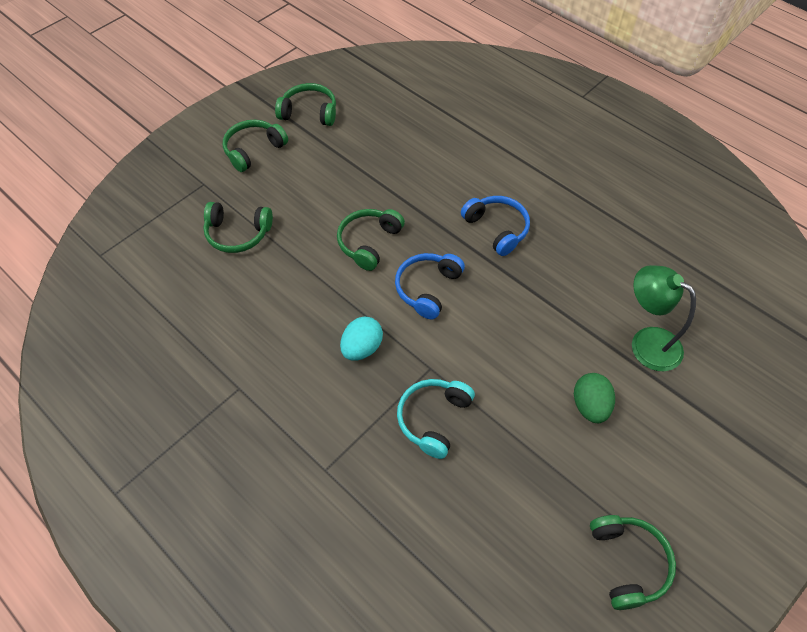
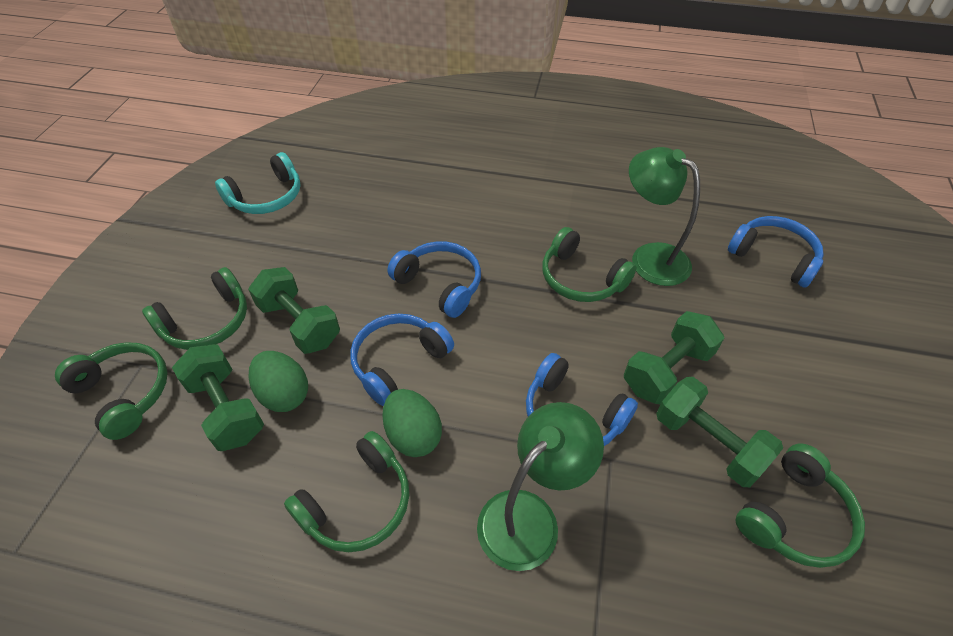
blue headphones: [395,253,465,319] [461,196,530,256] = 2 -> [350,314,454,406] [387,241,481,318] [526,353,638,446] [728,216,824,288] = 4
green dumbbell: none = 0 -> [172,344,264,451] [248,267,340,354] [624,311,724,404] [656,377,783,487] = 4
green egg: [574,373,615,423] = 1 -> [249,351,308,412] [382,389,442,457] = 2
green lamp: [632,265,696,371] = 1 -> [477,402,604,571] [629,147,700,286] = 2
turquoise egg: [340,317,383,361] = 1 -> none = 0

